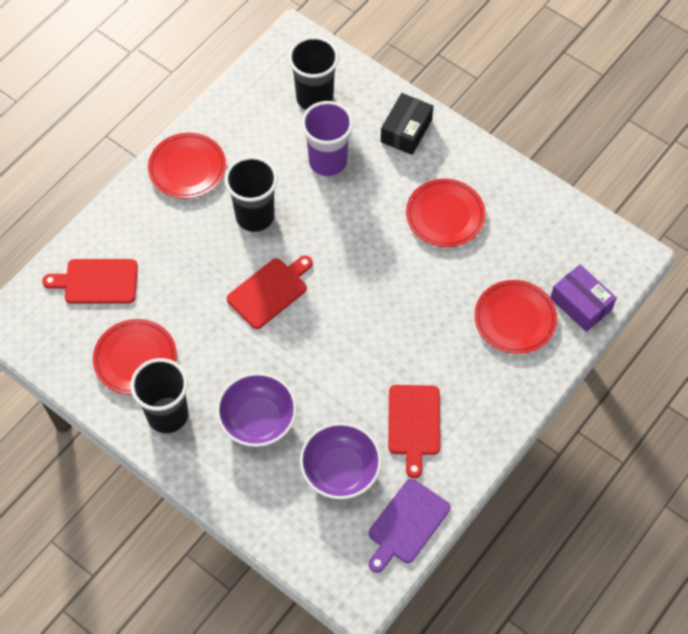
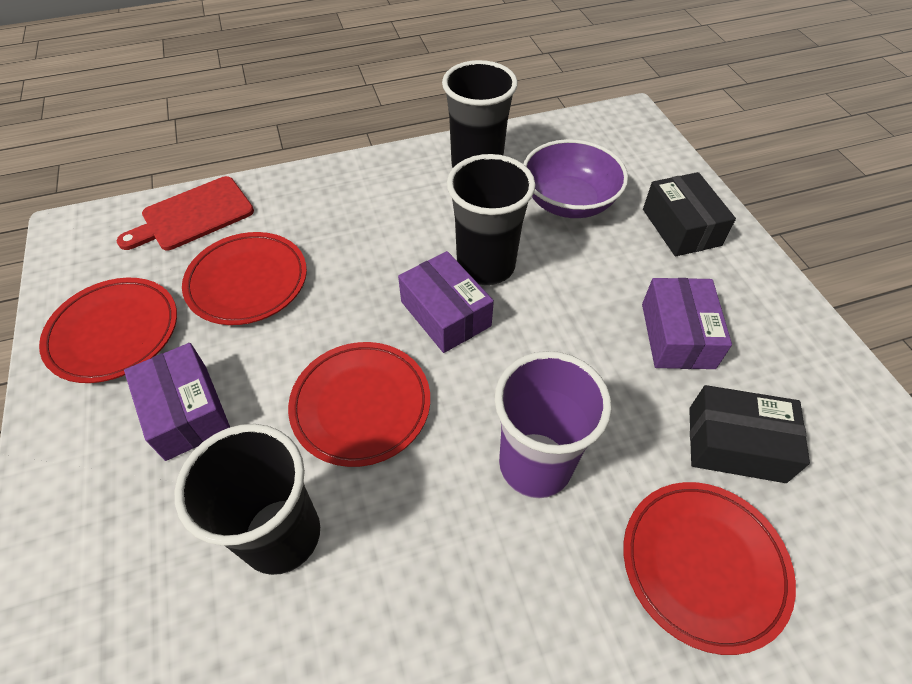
black box: [381,93,433,155] = 1 -> [643,172,736,256] [689,385,810,483] = 2
purple bowl: [216,373,297,447] [300,423,382,499] = 2 -> [524,139,628,218] = 1
purple box: [550,264,617,332] = 1 -> [124,343,230,461] [398,251,494,353] [642,278,732,369] = 3
purple cutting board: [369,479,450,573] = 1 -> none = 0
red cutting board: [42,259,138,304] [227,255,313,329] [388,385,440,478] = 3 -> [116,176,254,250] = 1

